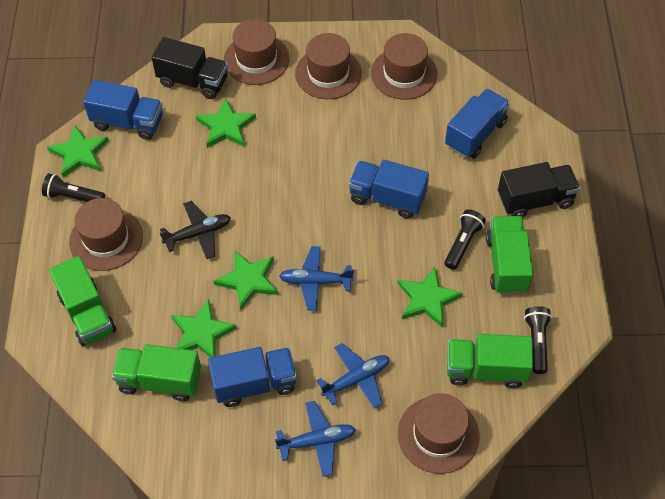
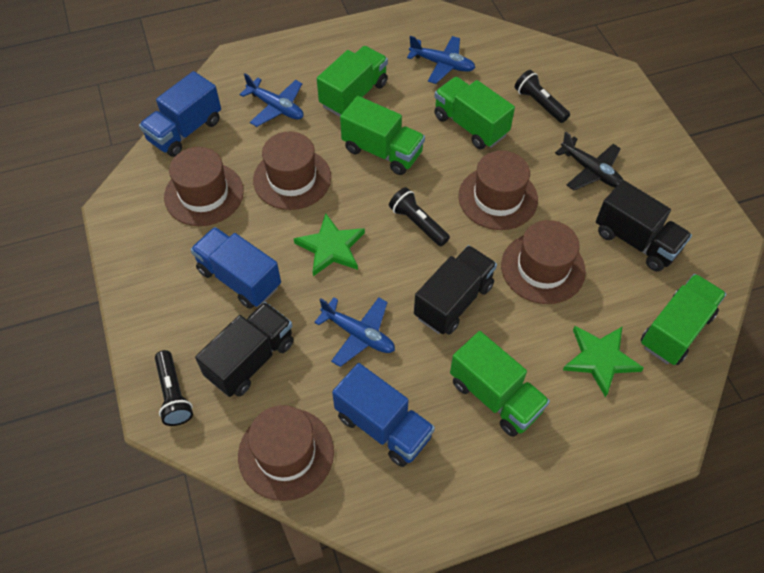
black truck: [152,37,228,99] [498,162,580,218] = 2 -> [195,302,294,397] [414,245,497,335] [596,180,692,272] = 3
blue truck: [83,80,163,140] [208,347,297,407] [349,160,429,218] [445,89,510,159] = 4 -> [139,71,221,157] [190,227,281,309] [332,363,435,467] = 3
green star: [47,125,109,178] [171,299,237,358] [196,99,256,148] [213,250,278,310] [397,266,463,328] = 5 -> [294,213,365,276] [563,326,644,398] = 2
green truck: [49,256,116,346] [112,344,201,401] [447,334,533,388] [486,216,533,294] = 4 -> [317,46,388,117] [340,96,425,175] [434,77,515,149] [450,331,550,437] [641,274,726,365] = 5

